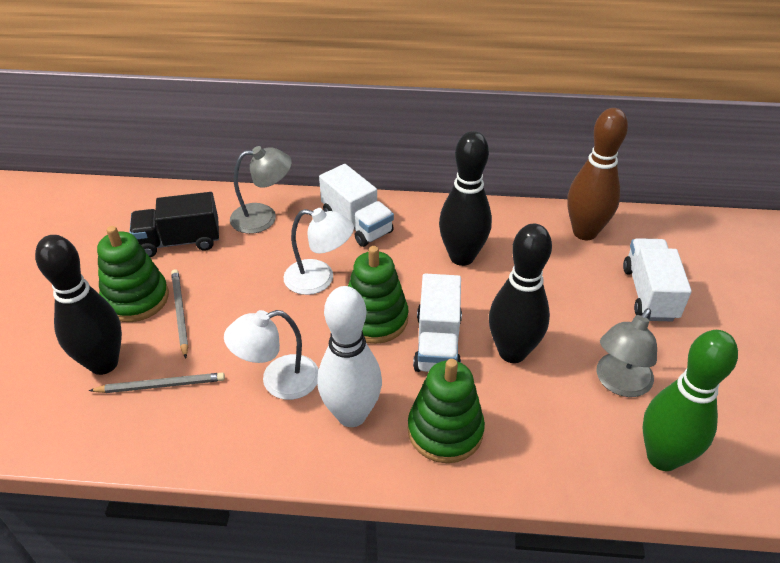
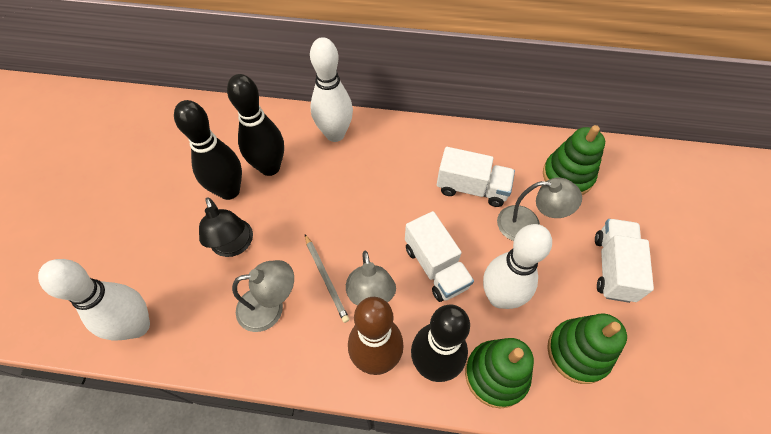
black lamp: none = 0 -> [199,197,253,257] = 1
black truck: [129,192,219,257] = 1 -> none = 0
green bowling pin: [642,330,738,471] = 1 -> none = 0
grey lamp: [230,146,292,234] [596,308,657,397] = 2 -> [232,260,294,332] [346,251,396,306] [497,177,582,241] = 3
grey pencil: [89,372,225,393] [171,269,188,358] = 2 -> [305,234,349,323] = 1
white bowling pin: [317,286,382,427] = 1 -> [38,259,150,341] [310,37,353,142] [483,224,552,309] = 3
white lamp: [224,310,319,400] [284,208,354,295] = 2 -> none = 0

